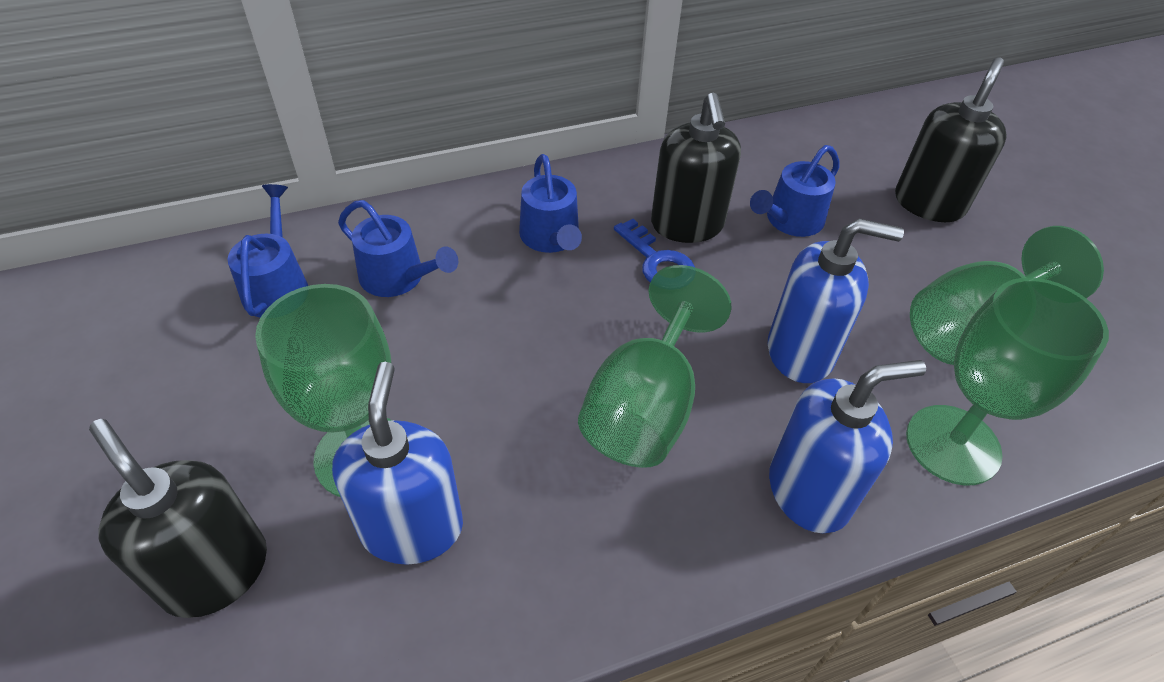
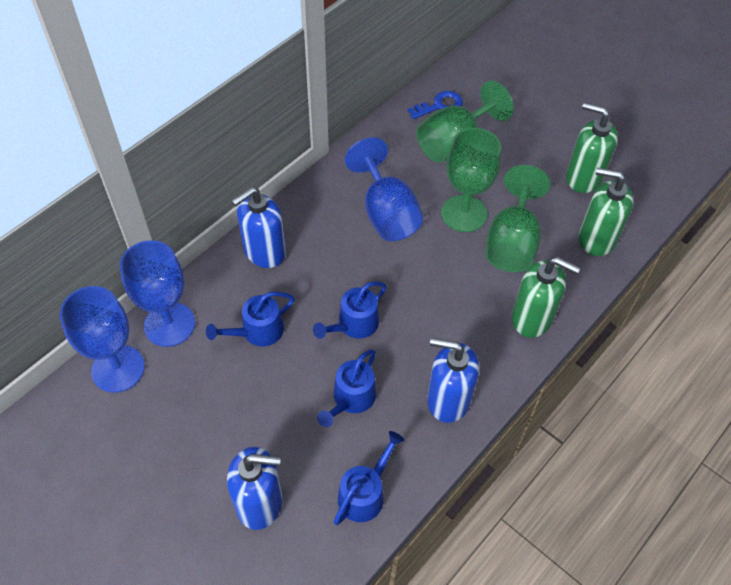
black soap dispenser: [89,419,267,618] [651,93,741,243] [895,57,1007,222] = 3 -> none = 0
blue goblet: none = 0 -> [59,286,145,393] [120,240,195,347] [345,137,423,241] = 3
green goblet: [255,284,392,497] [578,265,732,468] [906,278,1109,485] [910,226,1104,365] = 4 -> [416,80,514,163] [441,128,501,232] [485,165,551,272] = 3
green soap dispenser: none = 0 -> [512,257,580,338] [566,102,618,193] [579,168,633,256] = 3

